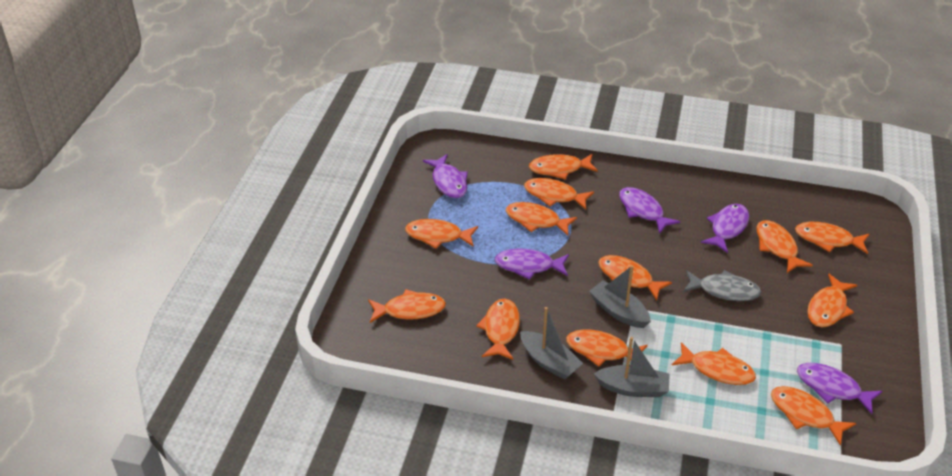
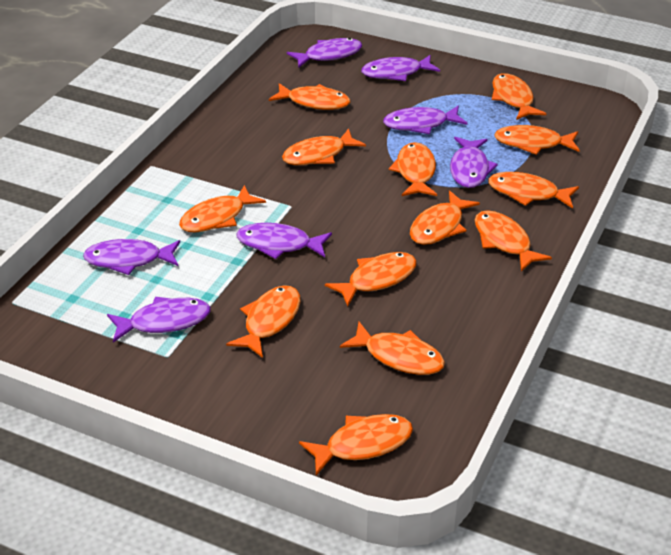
grey boat: [520,307,583,380] [589,265,651,328] [594,337,670,397] = 3 -> none = 0
grey fish: [683,270,761,301] = 1 -> none = 0
purple fish: [423,154,468,198] [495,249,569,280] [619,187,680,234] [701,204,749,253] [797,363,883,414] = 5 -> [83,239,180,275] [107,297,211,343] [236,223,332,259] [287,38,362,68] [361,55,440,81] [383,106,467,134] [450,137,498,188] = 7

